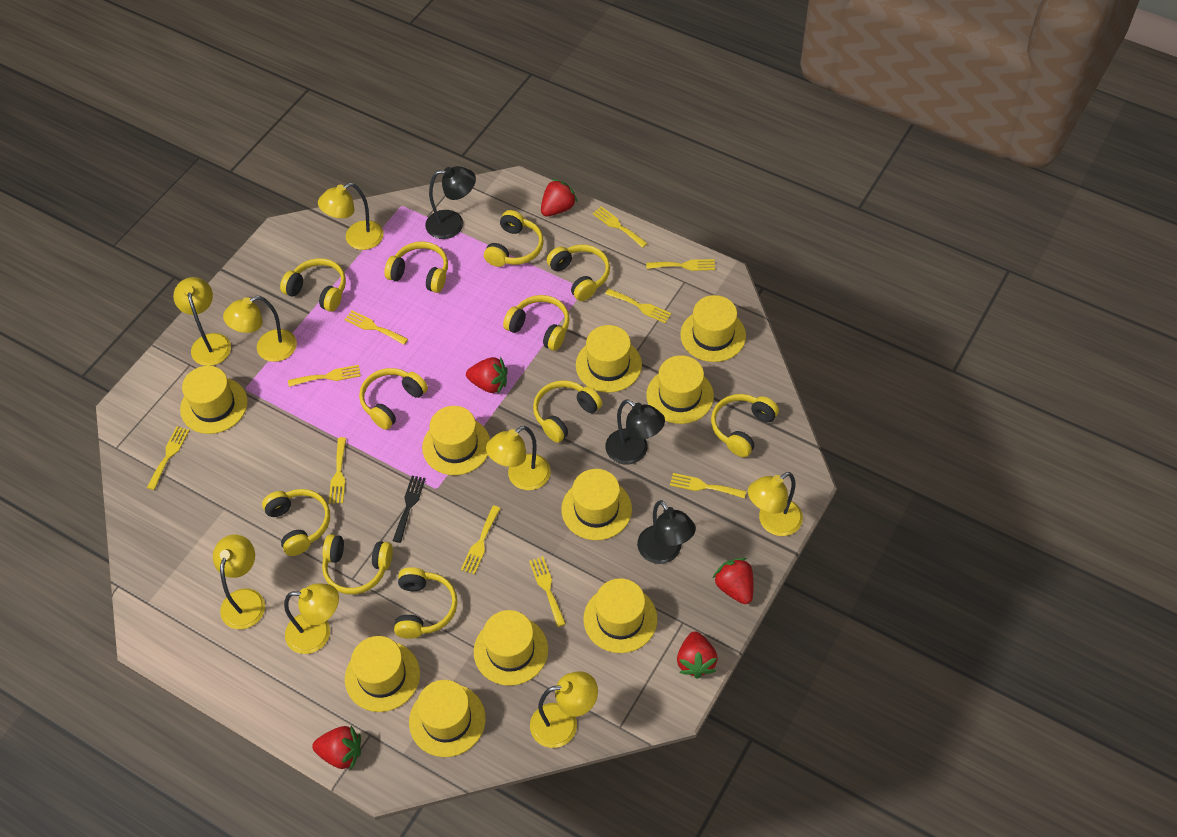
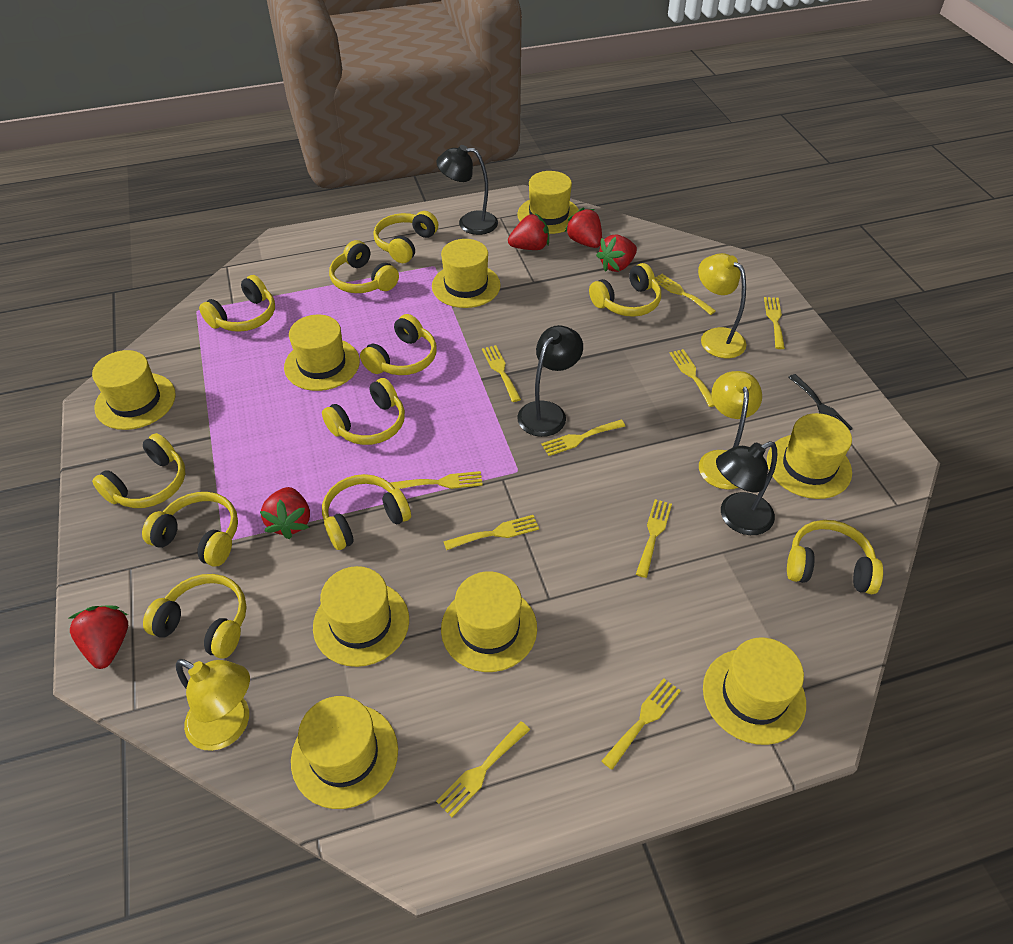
yellow hat: [180,366,248,434] [345,636,420,712] [409,680,486,757] [422,406,490,475] [474,610,548,686] [561,469,632,540] [576,325,642,393] [583,578,657,653] [646,355,714,424] [680,295,746,362] = 10 -> [92,350,176,430] [284,315,360,391] [291,696,398,809] [313,566,409,667] [432,239,501,308] [441,571,537,672] [517,171,579,234] [703,638,806,745] [767,413,852,499] = 9
yellow lamp: [173,277,231,366] [213,535,265,629] [223,296,297,362] [284,583,339,654] [318,183,384,250] [486,426,551,490] [530,671,598,748] [748,472,803,536] = 8 -> [176,659,250,751] [698,253,746,358] [699,371,762,490] = 3

